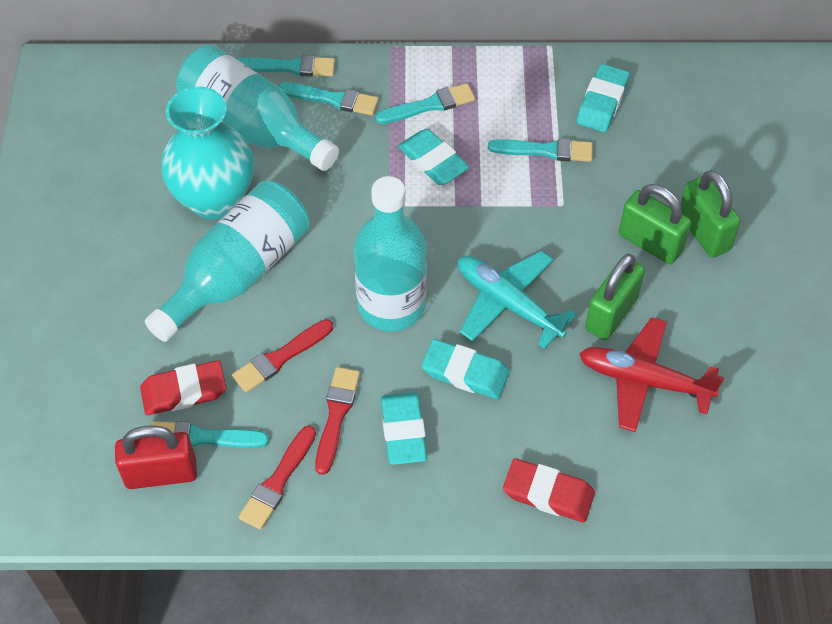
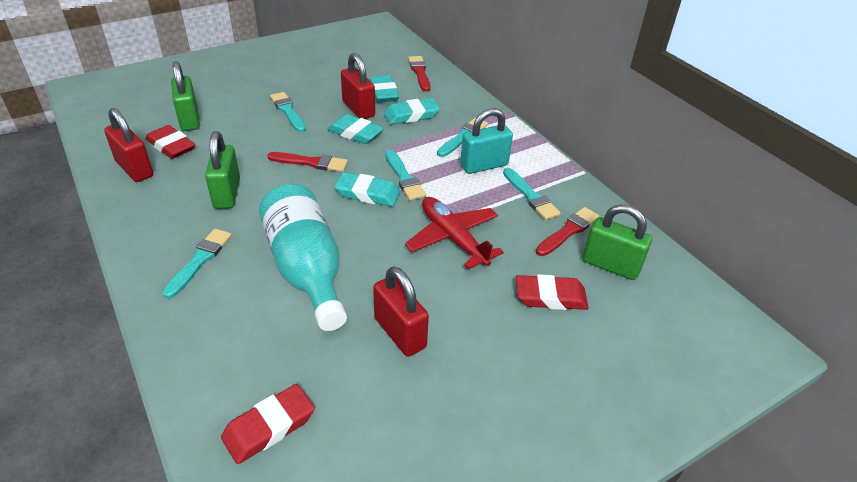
red eraser: [140,360,226,415] [503,458,595,522] = 2 -> [146,125,195,159] [221,384,315,464] [516,274,589,310] = 3
red padlock: [115,425,197,489] = 1 -> [104,108,153,182] [341,53,375,119] [373,267,429,357] = 3
turquoise bottle: [145,181,309,342] [176,45,339,171] [354,176,427,331] = 3 -> [259,184,347,331] = 1
turquoise padlock: none = 0 -> [460,108,513,174] = 1
turquoise plane: [458,251,577,349] = 1 -> none = 0
turquoise vase: [161,86,254,219] = 1 -> none = 0

